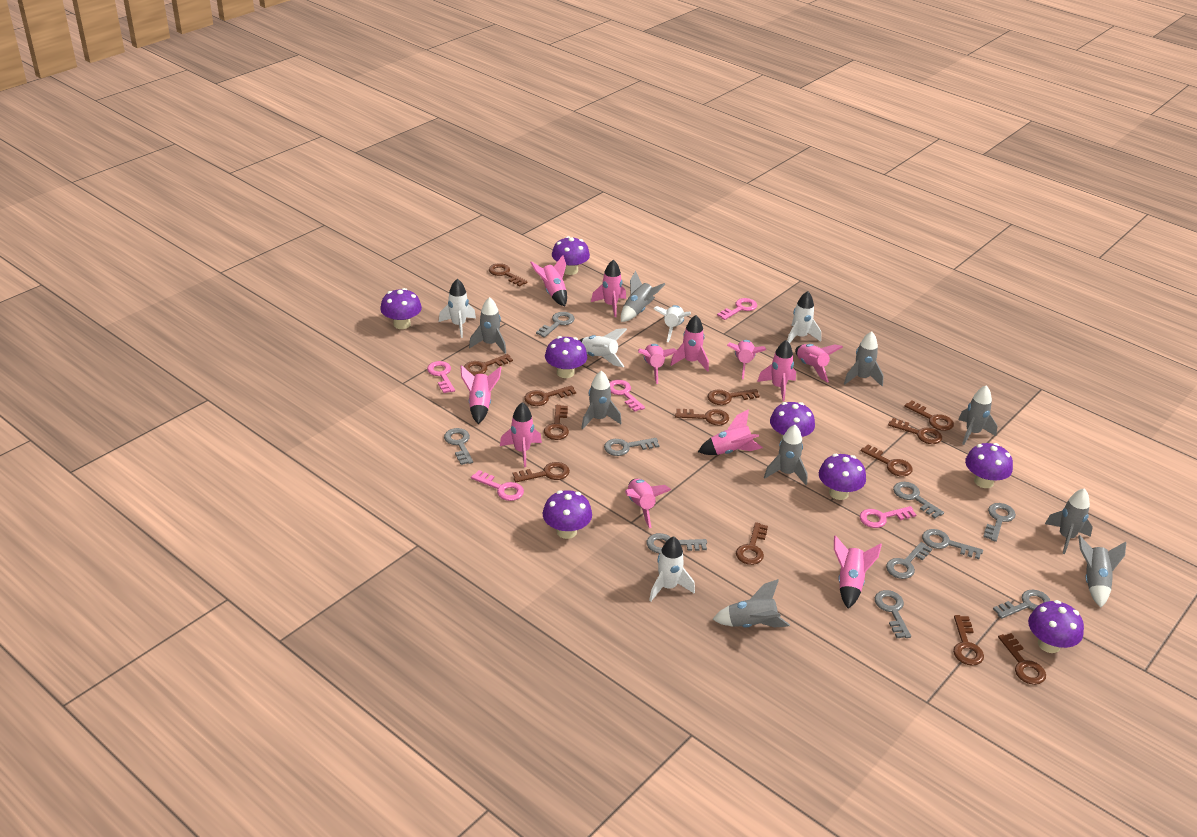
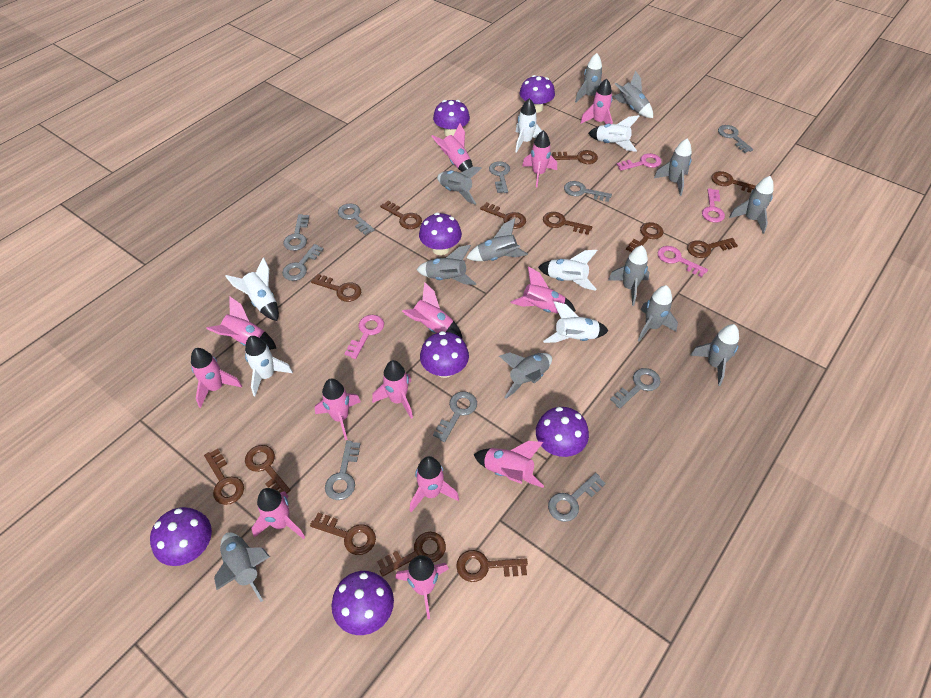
grey rocket: [469,297,506,354] [581,371,622,429] [621,271,665,322] [712,579,790,628] [764,425,808,485] [844,331,884,386] [958,385,997,445] [1045,488,1093,554] [1078,535,1126,608] = 9 -> [214,532,270,602] [416,245,476,285] [437,167,482,205] [466,218,528,261] [499,352,552,399] [575,53,602,102] [608,245,650,306] [613,71,653,118] [638,285,678,342] [654,139,692,196] [690,324,739,386] [729,176,773,234] = 12
pink key: [427,361,455,393] [471,470,524,501] [609,380,645,412] [717,298,757,320] [860,506,916,528] = 5 -> [344,315,384,359] [616,153,662,171] [657,246,708,277] [702,188,725,223] = 4
pink rocket: [460,365,502,424] [500,402,542,467] [530,255,567,306] [591,260,626,317] [625,479,671,528] [638,344,678,384] [670,315,709,372] [698,409,763,455] [727,340,766,379] [757,340,796,401] [795,344,843,383] [834,535,882,609] = 12 -> [191,348,242,408] [206,297,276,350] [251,488,305,539] [315,379,361,440] [372,360,413,419] [395,555,449,619] [402,282,463,339] [410,456,459,512] [431,123,473,172] [473,441,544,488] [510,266,576,314] [522,130,557,187] [580,78,613,124] = 13
purple mushroom: [380,288,422,329] [543,490,592,539] [545,336,587,378] [552,236,590,275] [770,402,815,440] [819,454,866,500] [965,443,1013,488] [1028,600,1084,653] = 8 -> [150,507,212,566] [332,571,394,635] [419,213,462,255] [420,331,469,378] [433,100,470,136] [520,75,555,113] [536,407,589,457] = 7
white rocket: [439,279,476,338] [579,328,627,367] [649,536,695,601] [653,305,691,342] [787,291,821,344] = 5 -> [225,257,279,321] [245,336,293,396] [515,98,542,153] [538,250,598,291] [543,301,608,343] [588,115,640,152] = 6

